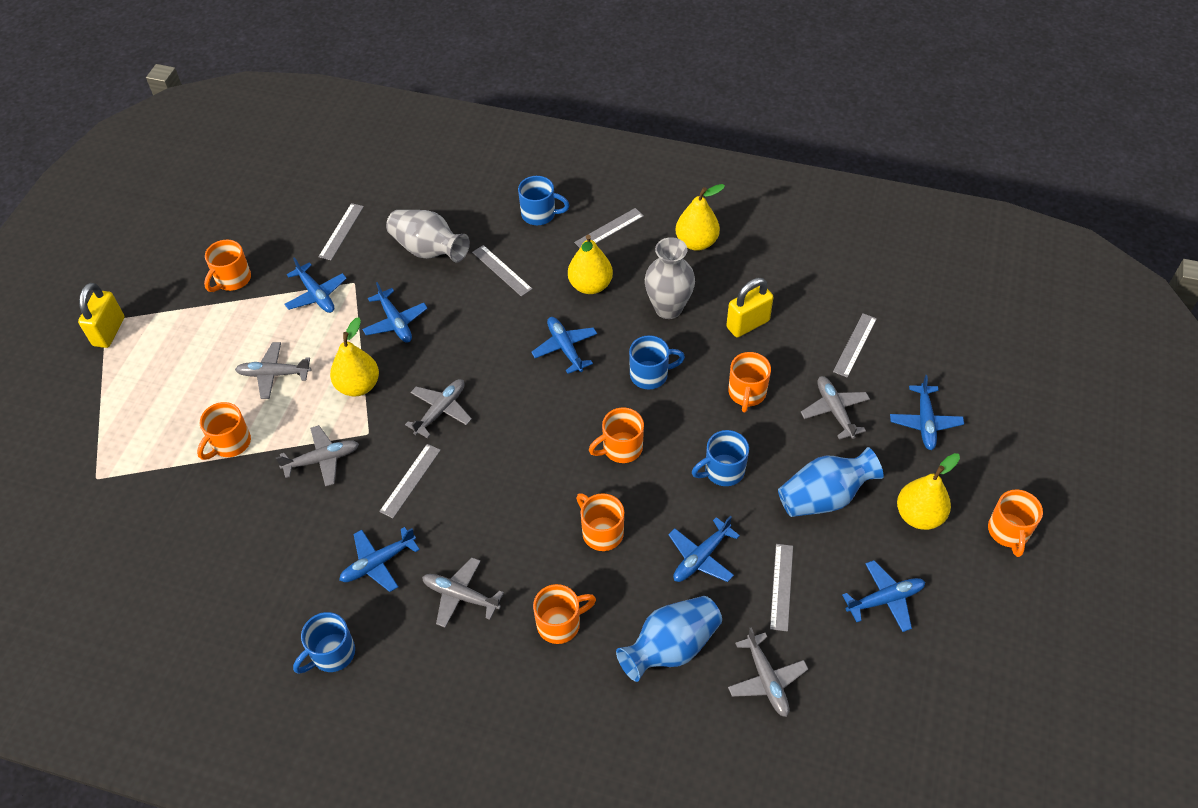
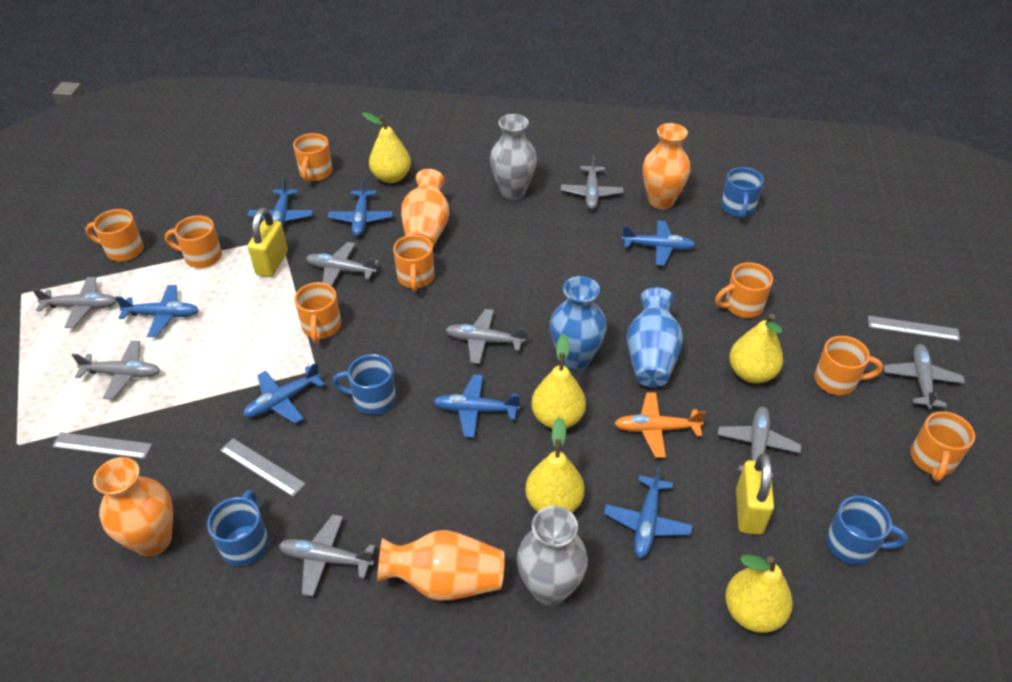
grey plane: [235,342,311,399] [276,425,359,487] [405,379,472,439] [422,557,504,628] [728,627,808,717] [801,376,870,440] = 6 -> [32,277,117,328] [72,341,160,400] [279,514,375,597] [306,242,379,286] [446,309,525,364] [561,155,624,210] [717,407,801,479] [884,344,965,409] = 8
grey ruler: [318,203,364,260] [379,444,441,518] [472,245,532,297] [574,208,644,248] [770,544,793,632] [833,313,877,378] = 6 -> [52,432,152,459] [220,438,306,497] [868,316,960,341] = 3
orange mug: [197,402,251,460] [204,240,251,292] [533,584,596,644] [576,493,624,551] [589,407,644,463] [728,352,771,412] [988,490,1043,557] = 7 -> [85,209,143,261] [165,215,222,268] [293,133,333,182] [294,282,341,343] [393,235,434,291] [715,262,773,318] [814,336,883,395] [910,411,975,481] = 8
orange plane: none = 0 -> [614,393,706,458] = 1
orange vase: none = 0 -> [93,457,173,557] [377,530,505,601] [401,169,450,247] [643,123,690,209] = 4
yellow pear: [330,317,379,396] [568,234,613,294] [675,184,725,251] [897,453,960,530] = 4 -> [362,112,411,183] [525,417,585,513] [531,334,586,429] [725,555,793,633] [729,314,783,383] = 5

